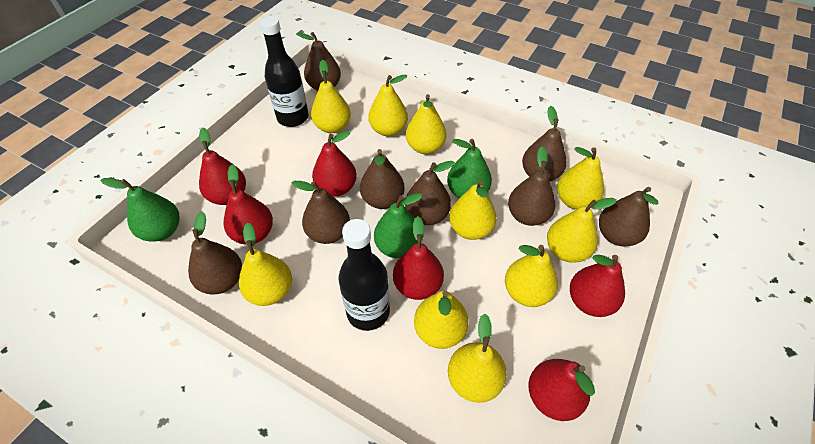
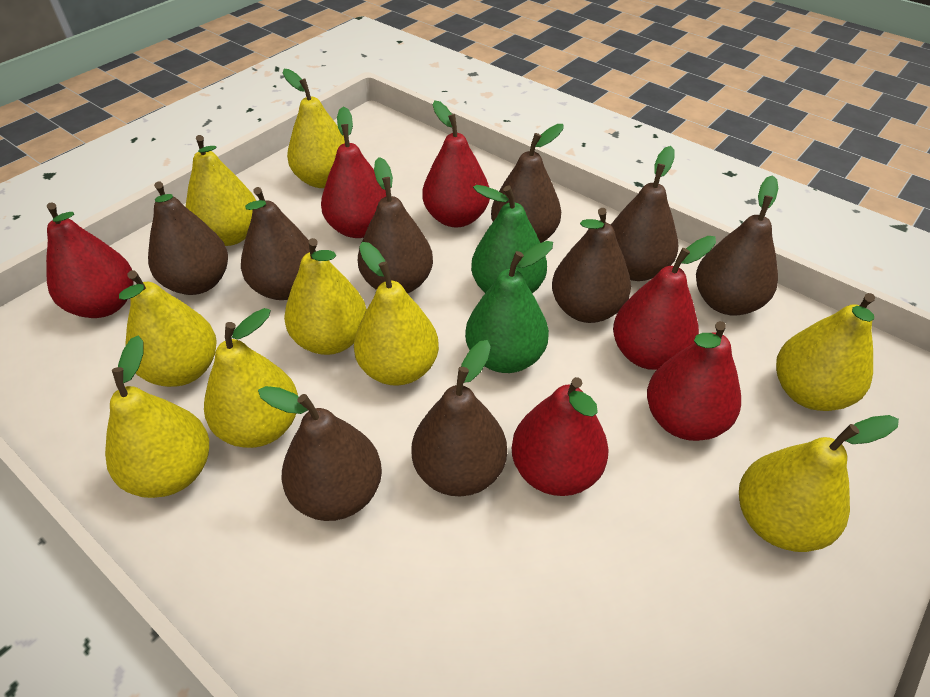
black bottle: [259,16,309,127] [339,219,390,331] = 2 -> none = 0
brown pear: [188,211,242,294] [292,181,350,244] [296,32,341,91] [360,149,404,209] [405,161,455,225] [508,146,555,226] [522,106,567,182] [599,187,659,247] = 8 -> [148,182,228,295] [241,187,316,300] [258,386,382,521] [358,157,433,294] [412,340,507,496] [491,124,564,243] [552,208,631,323] [611,146,678,281] [696,175,778,316] = 9
green pear: [101,178,180,242] [374,193,423,258] [447,139,492,198] = 3 -> [465,241,553,373] [471,185,547,293] = 2
yellow pear: [239,222,292,306] [311,60,351,133] [368,74,408,136] [406,94,446,154] [414,291,469,349] [448,314,507,403] [449,180,497,240] [505,245,558,307] [547,198,617,263] [557,147,604,210] = 10 -> [105,336,209,498] [119,270,217,387] [186,135,256,246] [204,308,298,448] [283,69,345,188] [284,238,366,355] [354,242,439,386] [739,415,899,552] [776,293,875,411] = 9

